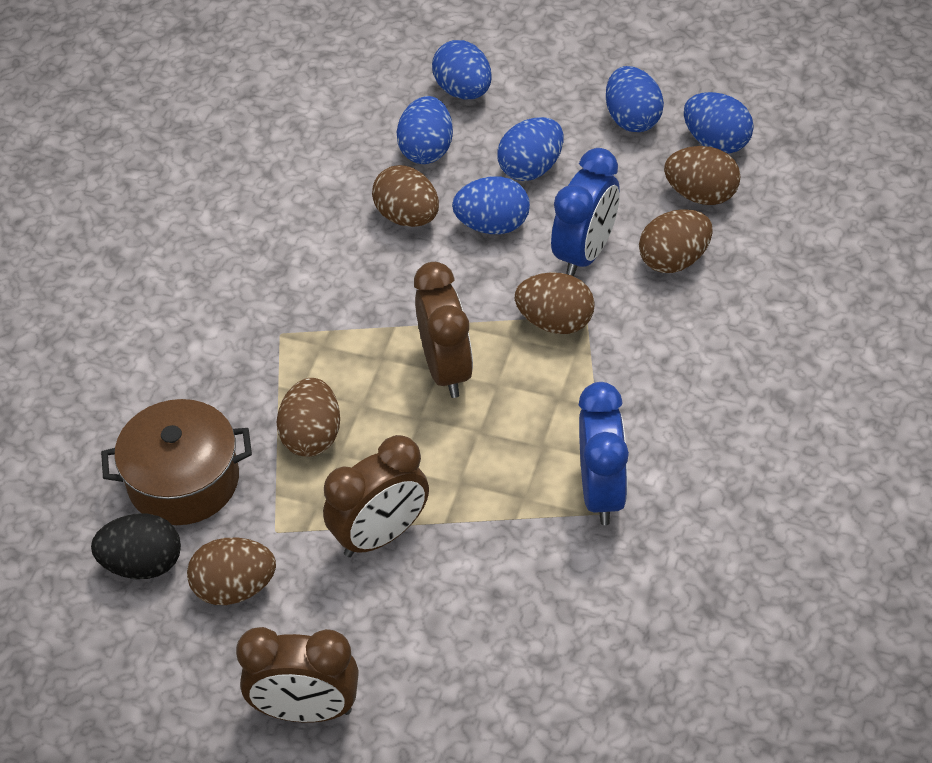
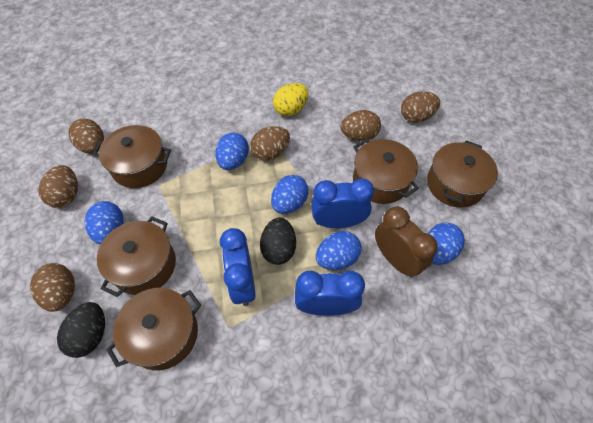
black egg: [91,514,181,579] = 1 -> [57,302,105,358] [260,217,296,265] = 2
blue clock: [551,148,620,276] [579,382,629,525] = 2 -> [220,228,256,306] [295,271,365,316] [311,178,374,228] = 3
blue egg: [397,96,453,164] [432,40,491,99] [452,176,530,234] [497,117,564,181] [606,66,664,132] [684,92,754,153] = 6 -> [85,201,124,244] [215,132,249,170] [271,175,309,214] [316,231,362,270] [428,223,465,265] = 5
brown clock: [236,627,359,723] [323,435,429,557] [414,262,473,398] = 3 -> [375,207,438,277] = 1
brown pot: [101,399,252,525] = 1 -> [93,125,171,188] [97,217,176,297] [106,288,201,370] [353,139,419,204] [427,140,498,208] = 5
yellow egg: none = 0 -> [273,83,309,116] = 1

